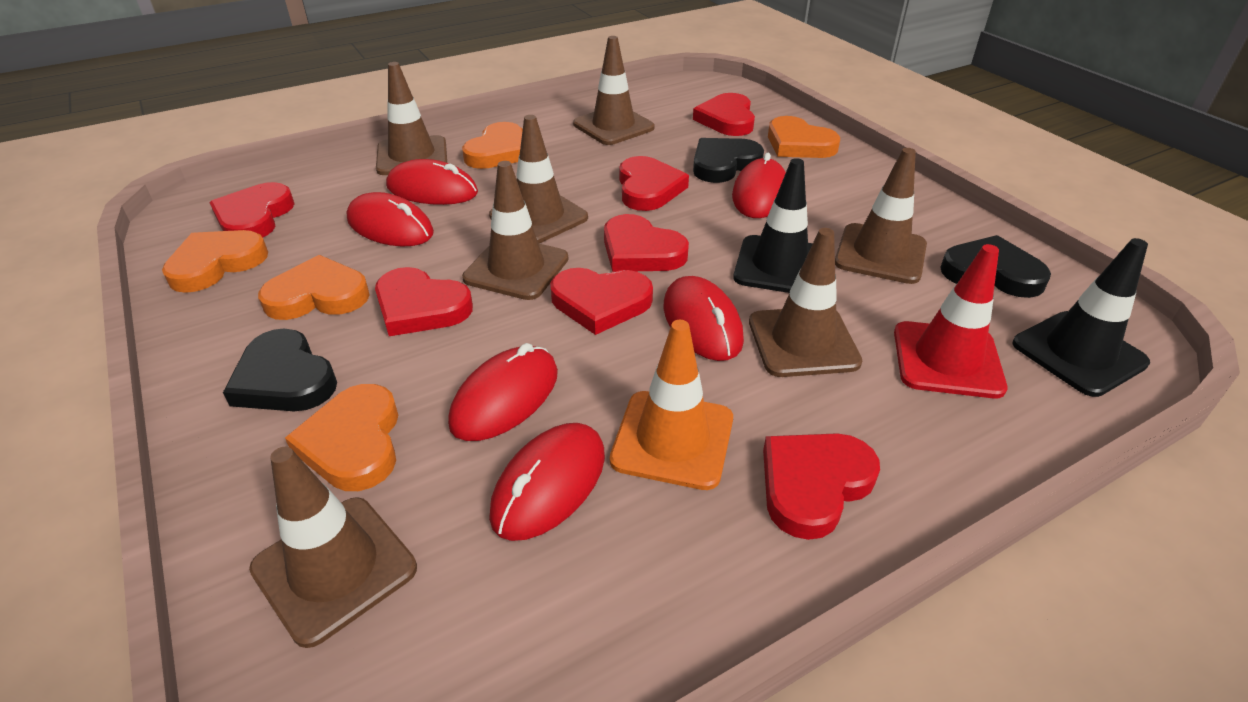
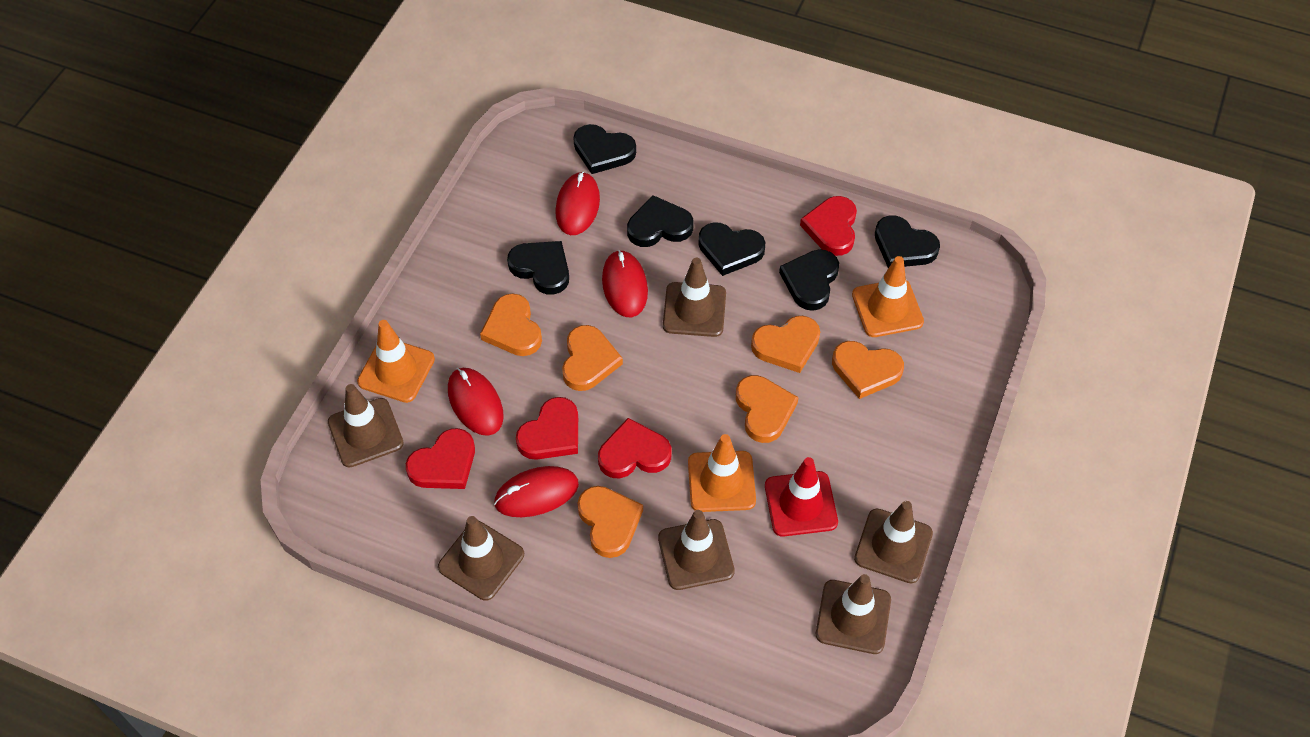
black heart: [223,329,337,411] [693,138,764,183] [940,235,1051,298] = 3 -> [507,241,569,295] [573,124,636,174] [627,195,694,247] [698,222,765,276] [779,249,839,311] [875,215,940,268] = 6
black traffic cone: [733,158,813,293] [1012,238,1150,397] = 2 -> none = 0
brown traffic cone: [249,447,417,648] [376,62,447,175] [462,161,568,300] [489,115,588,243] [573,36,655,145] [749,228,862,377] [835,148,927,284] = 7 -> [328,384,404,468] [438,516,524,601] [658,510,735,590] [663,258,726,337] [816,574,891,654] [854,501,933,584] = 6
orange heart: [162,230,268,293] [258,255,370,320] [285,384,398,491] [462,122,523,169] [768,116,840,158] = 5 -> [480,293,542,356] [562,325,623,391] [578,486,643,558] [736,375,799,443] [751,316,820,373] [832,341,904,399] = 6
orange traffic cone: [610,320,733,490] = 1 -> [357,320,435,403] [688,434,756,512] [852,256,924,337] = 3
red heart: [209,182,295,238] [375,267,473,336] [550,268,653,335] [604,214,689,272] [619,156,689,211] [693,93,755,136] [763,433,880,540] = 7 -> [406,428,475,489] [516,397,578,460] [598,418,671,478] [800,196,857,256] = 4
red mouse: [347,192,434,246] [386,159,478,205] [448,343,558,441] [489,423,605,541] [663,276,744,361] [732,153,786,218] = 6 -> [448,368,504,436] [494,466,579,517] [555,171,600,235] [602,250,648,317] = 4

